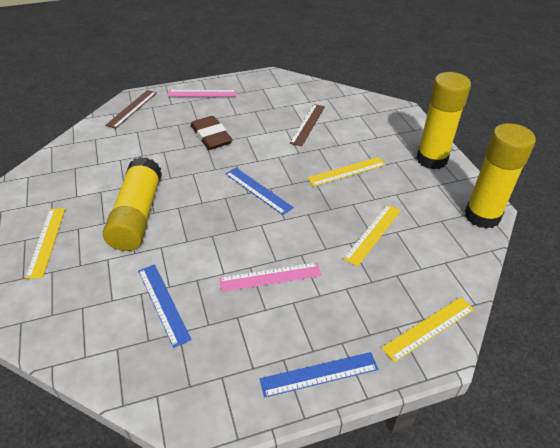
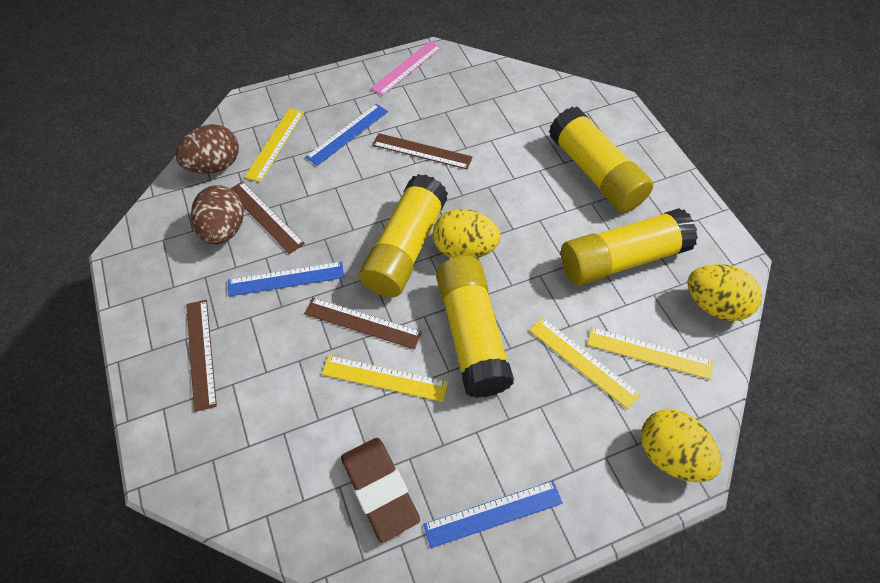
brown egg: none = 0 -> [175,124,239,174] [191,185,244,245] = 2
brown ruler: [105,90,157,129] [290,104,325,146] = 2 -> [186,300,217,412] [231,181,305,254] [304,298,422,349] [372,133,473,169] = 4
pink ruler: [168,90,237,97] [219,262,322,292] = 2 -> [371,41,442,96] = 1
yellow egg: none = 0 -> [433,209,501,258] [641,409,721,482] [687,264,762,321] = 3
yellow glue stick: [103,157,162,251] [416,72,471,169] [465,123,536,229] = 3 -> [359,174,448,297] [436,256,514,398] [549,107,653,213] [561,208,698,286] = 4

